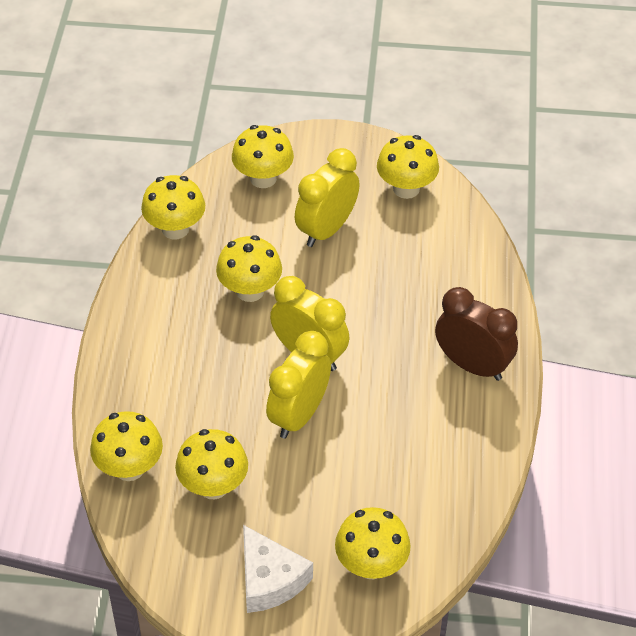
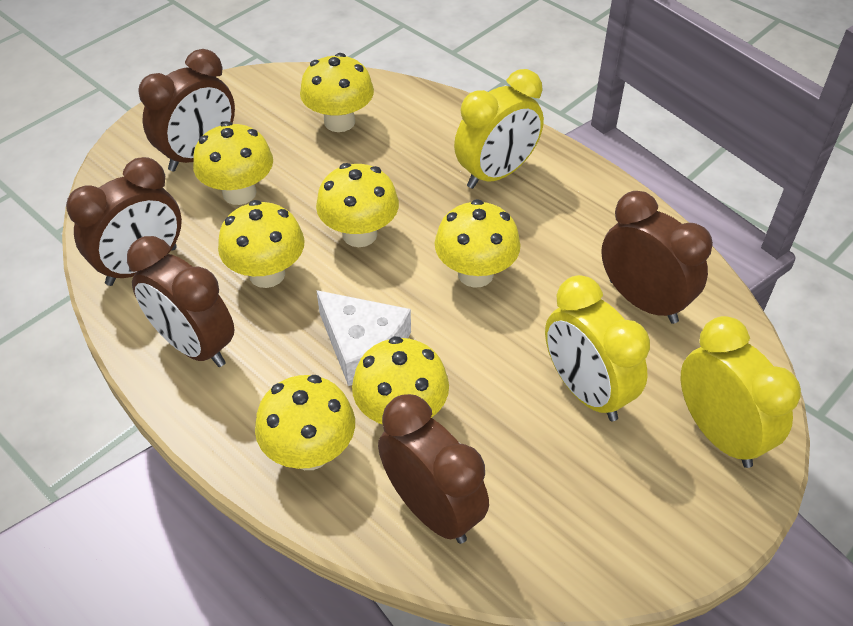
brown clock: [435,287,518,381] = 1 -> [66,157,182,286] [127,236,234,367] [138,49,235,171] [378,394,489,544] [601,191,713,324] = 5

